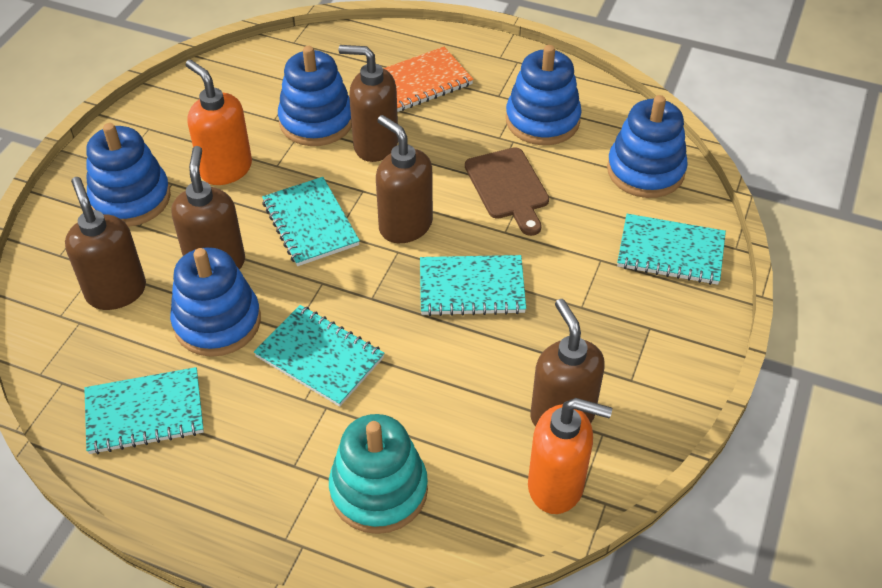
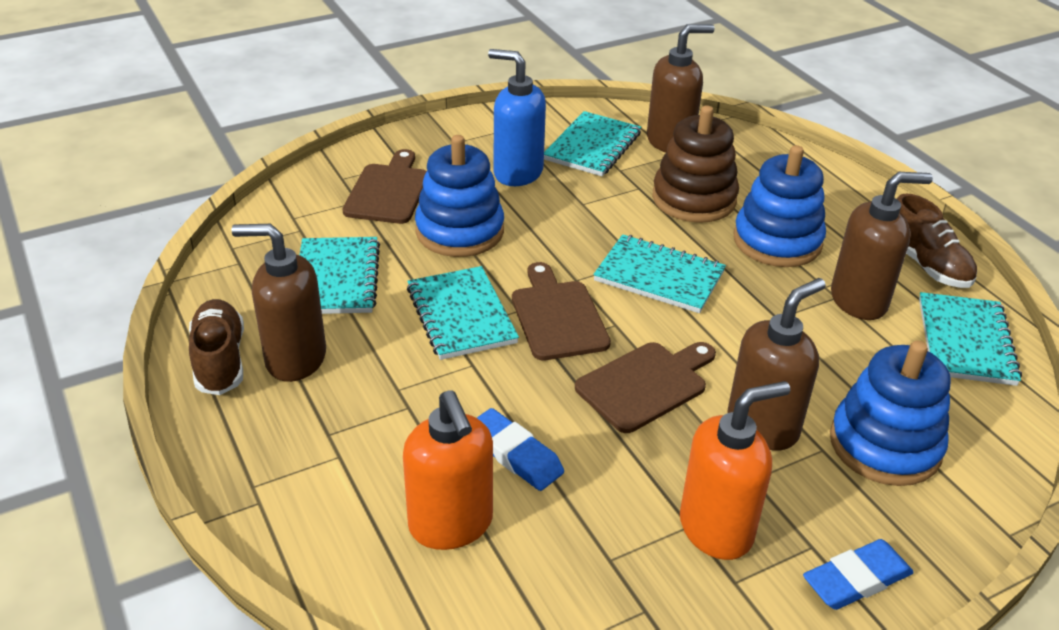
blue eraser: none = 0 -> [477,408,564,491] [803,539,914,610] = 2
blue soap dispenser: none = 0 -> [488,49,546,186] = 1
blue stacking toy: [86,123,171,227] [170,247,261,357] [278,46,352,146] [506,45,582,145] [607,95,688,198] = 5 -> [415,135,504,257] [734,145,826,267] [830,341,951,486] = 3
brown cutting board: [465,147,549,236] = 1 -> [343,149,427,224] [512,262,611,360] [575,342,716,433] = 3
brown shoe: none = 0 -> [189,299,244,395] [897,194,977,288] = 2
brown soap dispenser: [65,177,146,310] [172,146,245,270] [339,45,398,162] [376,115,433,243] [530,299,605,427] = 5 -> [232,224,326,382] [647,24,714,153] [728,278,826,451] [831,172,933,320] = 4
brown stacking toy: none = 0 -> [652,106,739,223] = 1
orange notebook: [383,47,474,112] = 1 -> none = 0
turquoise stacking toy: [329,414,428,534] = 1 -> none = 0

